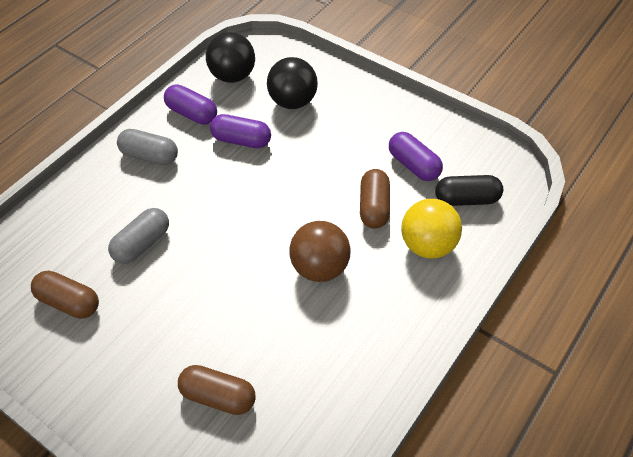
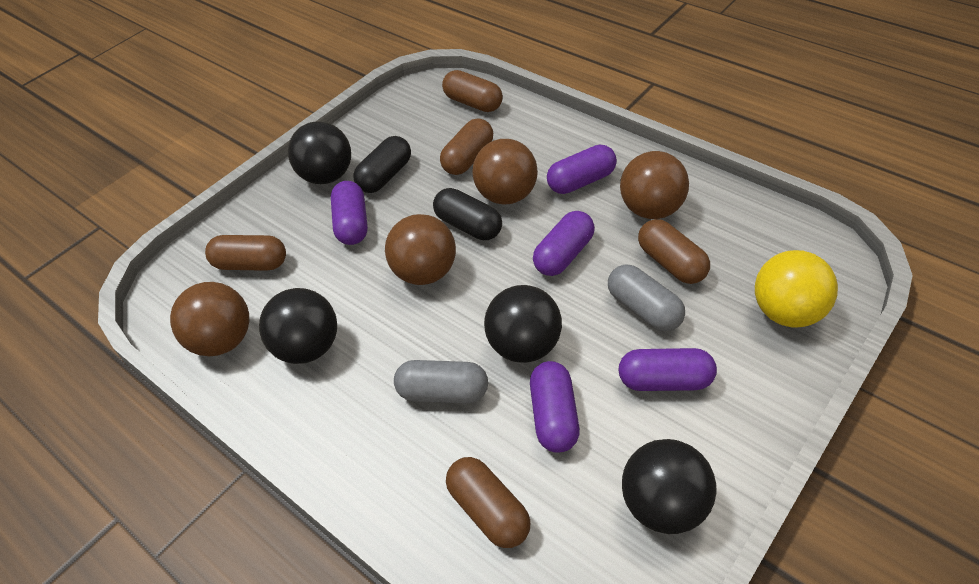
black ball: [206,32,255,83] [267,57,318,109] = 2 -> [259,288,337,364] [288,121,351,184] [484,285,562,363] [622,439,716,534] = 4
black capsule: [435,175,503,206] = 1 -> [353,136,411,193] [433,188,502,240] = 2
brown ball: [289,221,351,282] = 1 -> [170,282,249,356] [385,214,456,285] [472,139,538,205] [620,151,689,219] = 4
brown capsule: [31,271,99,319] [178,365,256,415] [360,169,390,229] = 3 -> [205,235,286,271] [440,118,493,175] [442,70,503,112] [446,457,531,548] [638,219,710,284] = 5
purple capsule: [164,84,217,125] [210,114,271,148] [389,132,443,181] = 3 -> [331,181,368,245] [530,361,580,453] [533,211,595,276] [547,144,617,194] [618,348,717,391] = 5

